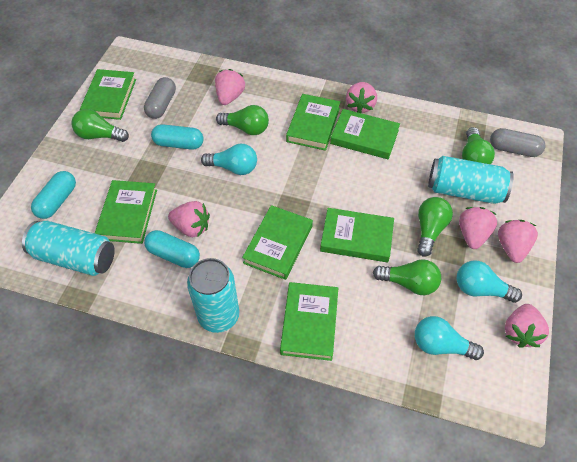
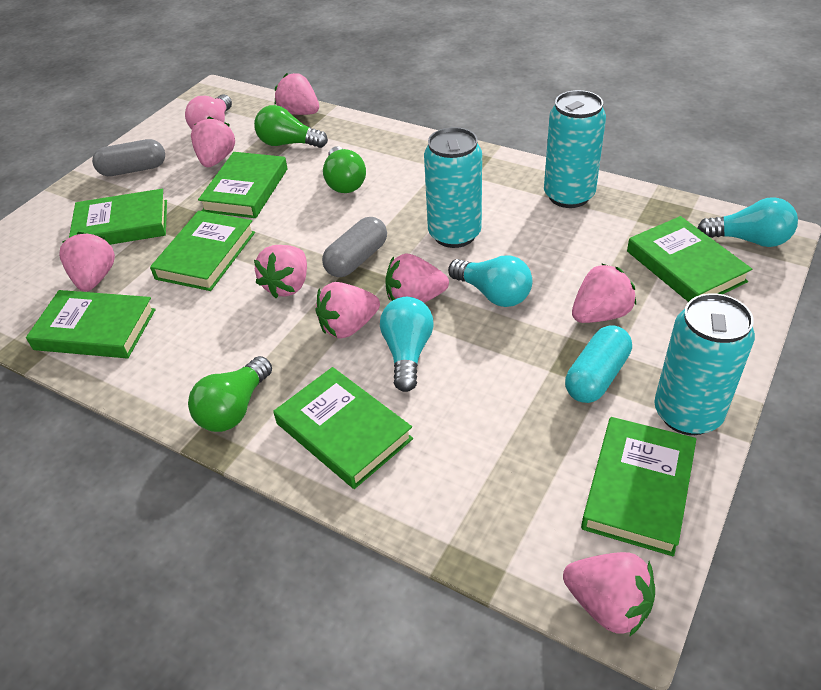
green light bulb: [72,109,129,142] [216,105,269,135] [373,259,441,295] [417,197,453,257] [462,127,495,164] = 5 -> [188,356,272,432] [254,105,328,148] [323,146,366,193] = 3
pink light bulb: none = 0 -> [185,94,232,129] = 1
pink strawberry: [168,201,210,237] [215,69,245,105] [346,82,377,113] [459,207,497,249] [498,220,538,263] [505,304,549,348] = 6 -> [59,232,115,291] [191,116,235,167] [254,245,307,298] [275,73,319,115] [315,282,380,339] [385,254,449,303] [563,552,655,637] [572,263,636,323] = 8
turquoise capsule: [31,171,76,219] [144,230,200,268] [151,124,204,150] = 3 -> [565,325,632,403] = 1

